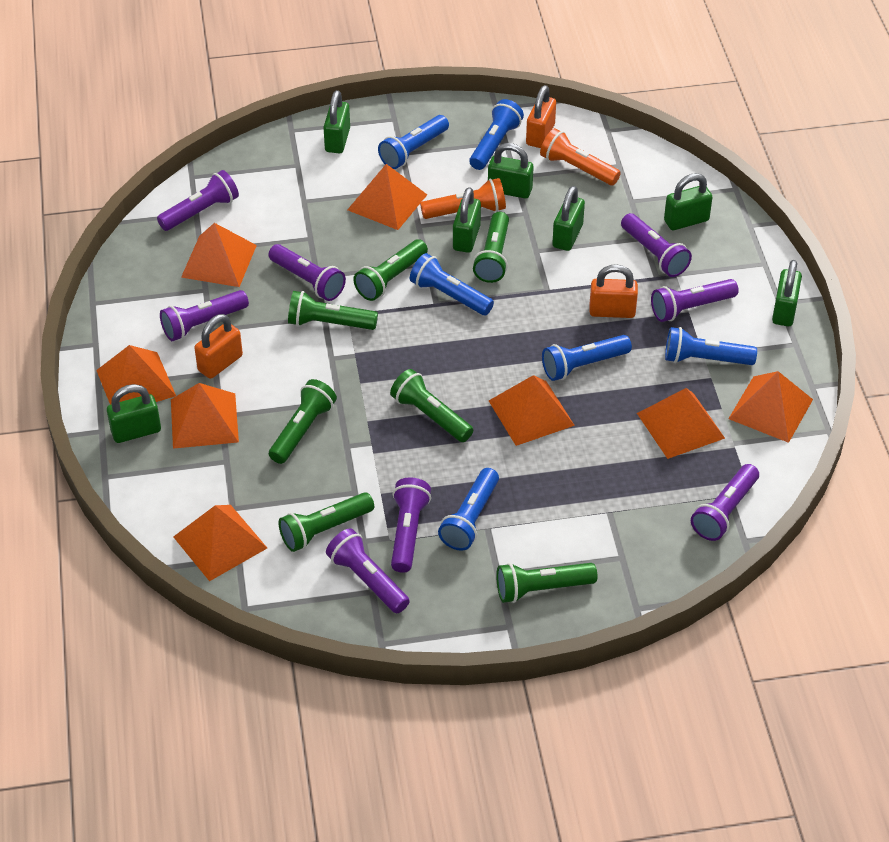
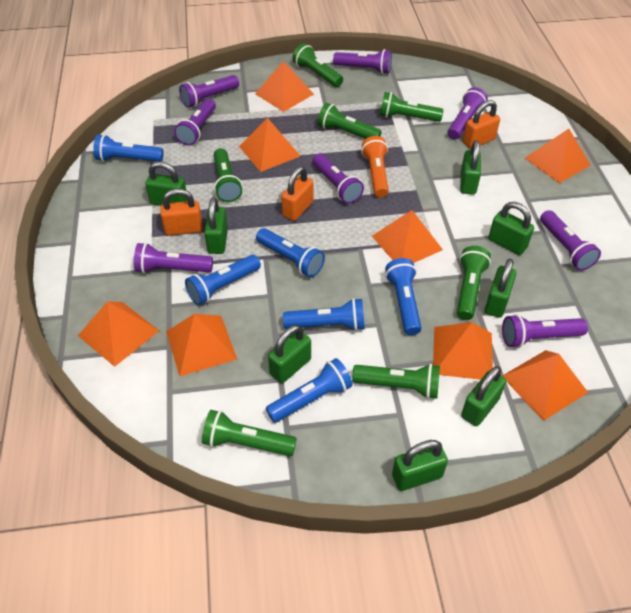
green padlock: [107,384,161,443] [323,90,350,153] [453,187,481,253] [488,143,533,198] [552,186,585,251] [664,173,713,230] [772,260,802,326] = 7 -> [145,161,187,206] [204,197,228,254] [268,325,311,383] [392,440,448,491] [460,140,481,195] [461,366,506,426] [485,259,516,318] [488,202,534,255] = 8
orange flashlight: [420,178,506,219] [540,128,621,185] = 2 -> [361,136,389,198] = 1

